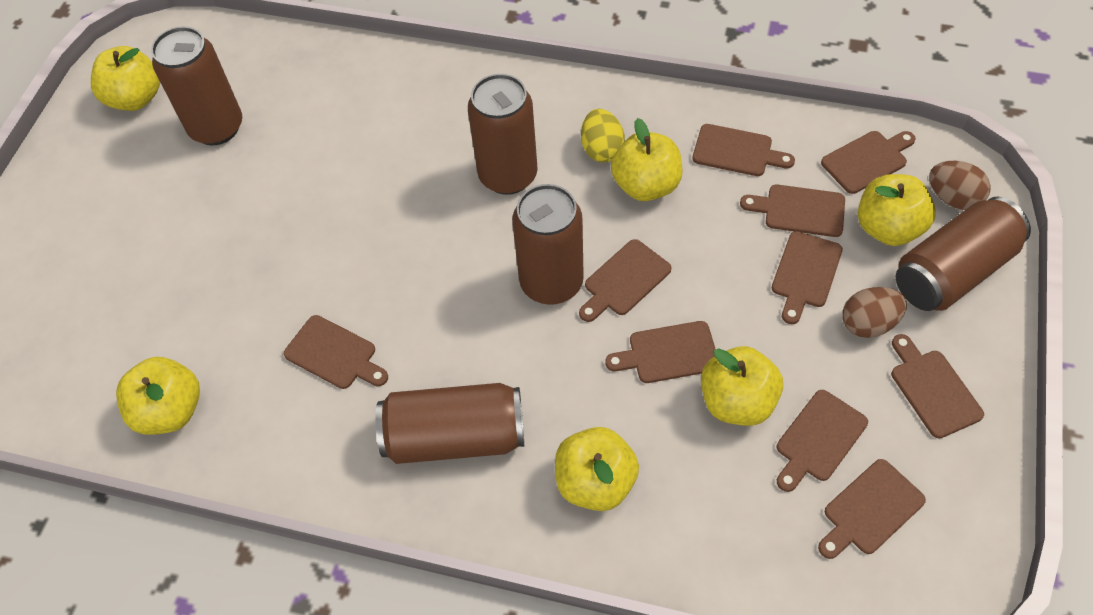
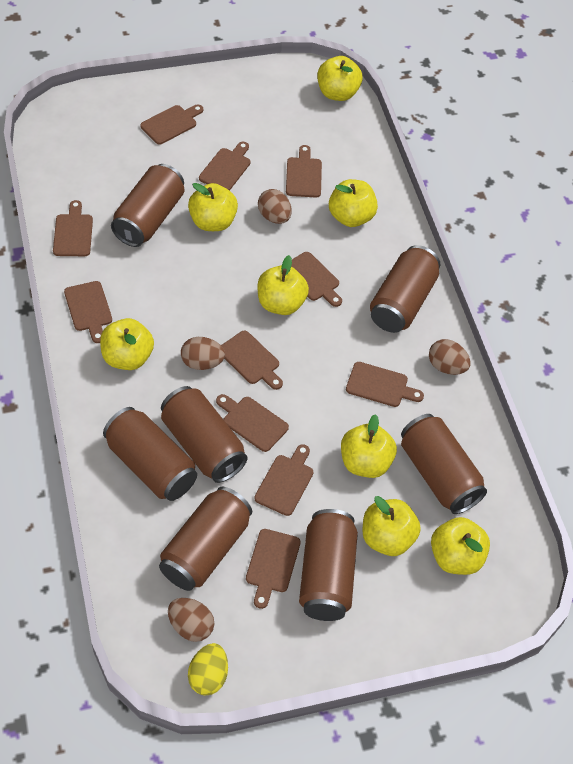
brown can: [151,26,242,145] [375,383,524,464] [468,74,537,195] [512,184,584,305] [896,197,1031,311] = 5 -> [103,407,197,501] [111,164,184,247] [159,487,252,591] [161,386,248,483] [299,509,358,621] [370,245,440,333] [401,414,487,514] = 7
brown cutting board: [284,315,388,389] [579,239,671,322] [605,321,716,383] [692,124,795,176] [740,185,845,237] [772,231,843,324] [777,390,868,492] [818,459,926,559] [821,131,916,194] [891,334,984,439] = 10 -> [53,200,93,256] [64,281,112,343] [140,104,203,145] [199,142,250,191] [216,394,289,452] [221,331,283,390] [246,529,301,609] [254,444,313,516] [286,145,322,198] [291,252,342,307] [346,362,424,407] = 11
brown egg: [842,287,907,338] [929,161,991,210] = 2 -> [168,598,214,642] [181,337,225,370] [258,189,292,224] [429,339,470,375] = 4
yellow apple: [91,46,160,111] [116,357,200,435] [555,427,639,511] [611,118,682,201] [701,346,783,426] [858,174,936,246] = 6 -> [100,318,154,370] [188,183,238,231] [257,255,309,315] [317,56,363,101] [329,179,378,227] [341,414,397,478] [362,496,421,556] [431,517,490,575] = 8

